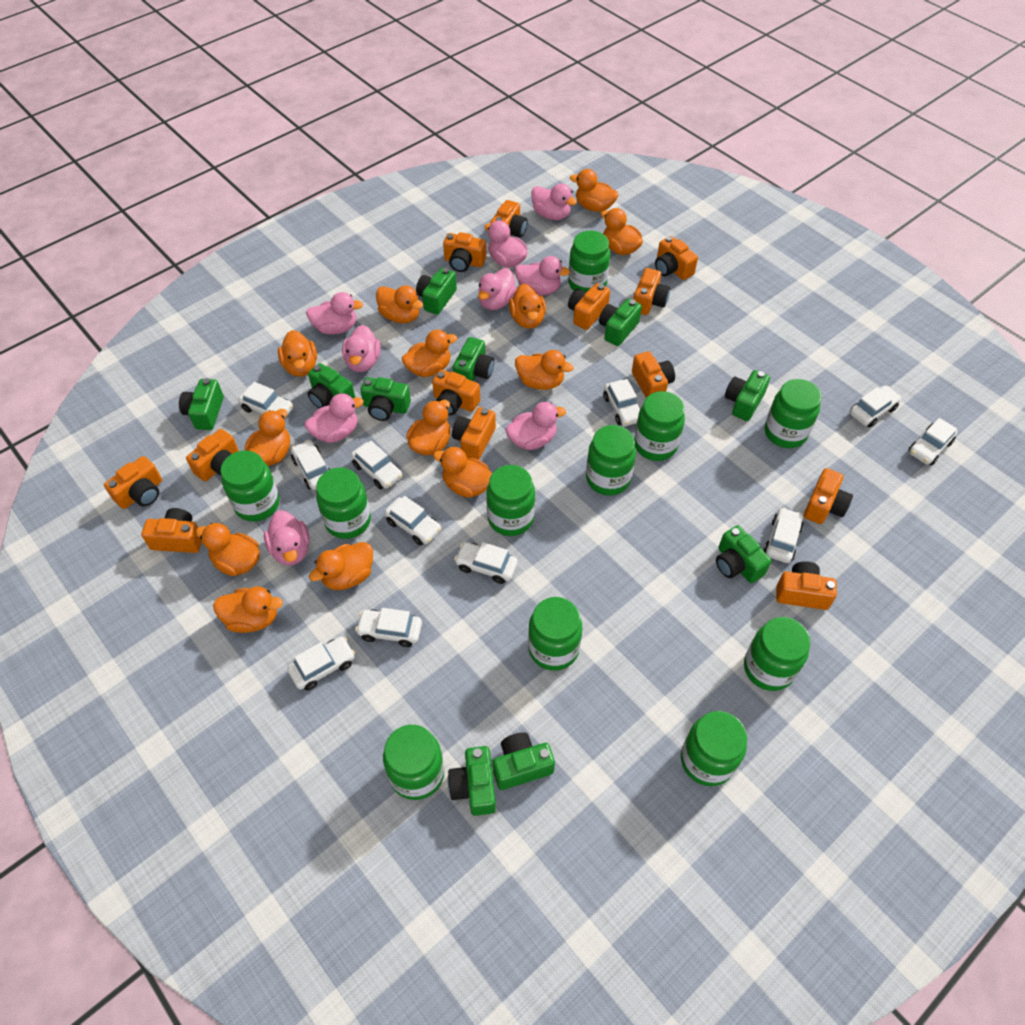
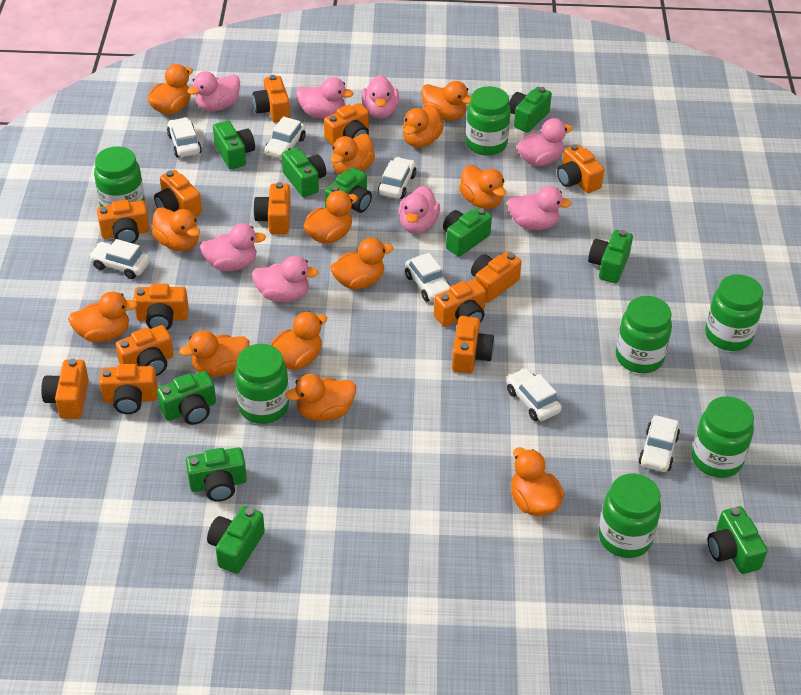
green jar: [220,450,280,522] [316,467,371,539] [383,725,444,800] [486,465,535,536] [528,597,582,671] [568,230,610,292] [586,425,636,496] [634,391,685,461] [681,711,747,786] [744,617,811,691] [764,379,821,448] = 11 -> [94,146,145,207] [235,344,289,424] [466,86,511,156] [598,474,661,558] [616,296,672,373] [692,396,754,478] [705,274,763,351] = 7
pink duck: [264,510,310,566] [305,394,364,443] [306,292,363,334] [342,325,381,372] [478,268,517,310] [484,220,528,268] [506,402,566,450] [515,256,570,295] [531,183,577,220] = 9 -> [187,71,240,111] [200,223,266,271] [252,256,319,302] [296,77,353,119] [362,75,399,119] [398,186,440,234] [507,186,572,230] [517,118,573,166] = 8
white car: [238,382,293,419] [287,637,355,691] [291,440,330,490] [351,441,402,489] [355,608,422,647] [384,496,442,545] [454,542,518,584] [603,379,641,426] [764,507,804,563] [850,386,901,427] [908,418,958,465] = 11 -> [89,239,150,279] [167,117,202,157] [264,116,306,159] [378,157,416,199] [405,253,451,302] [507,368,562,421] [639,415,680,472] = 7

